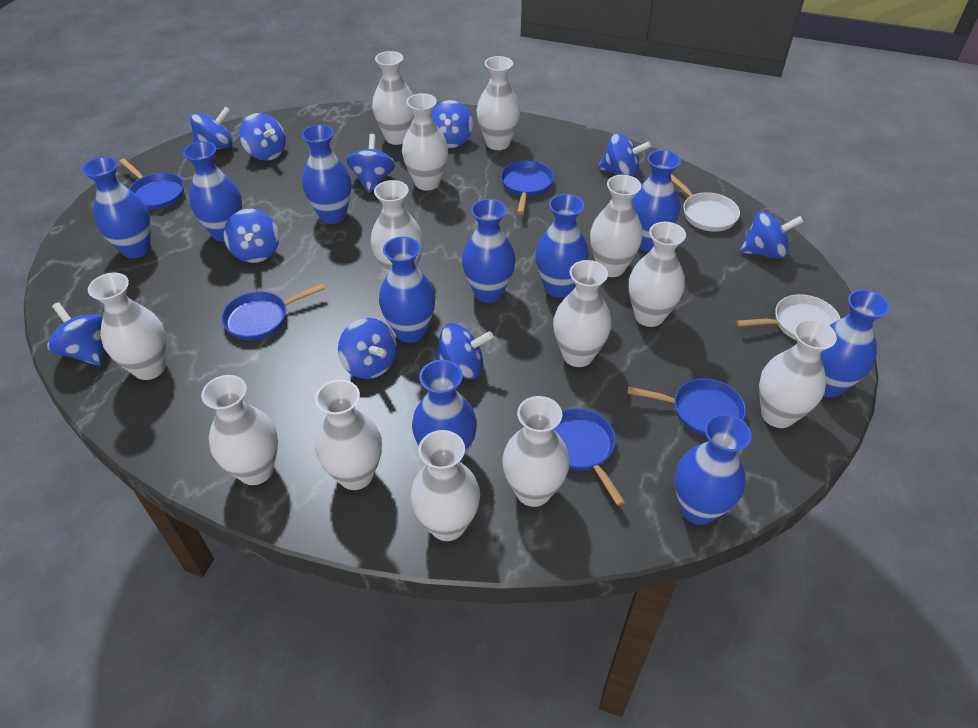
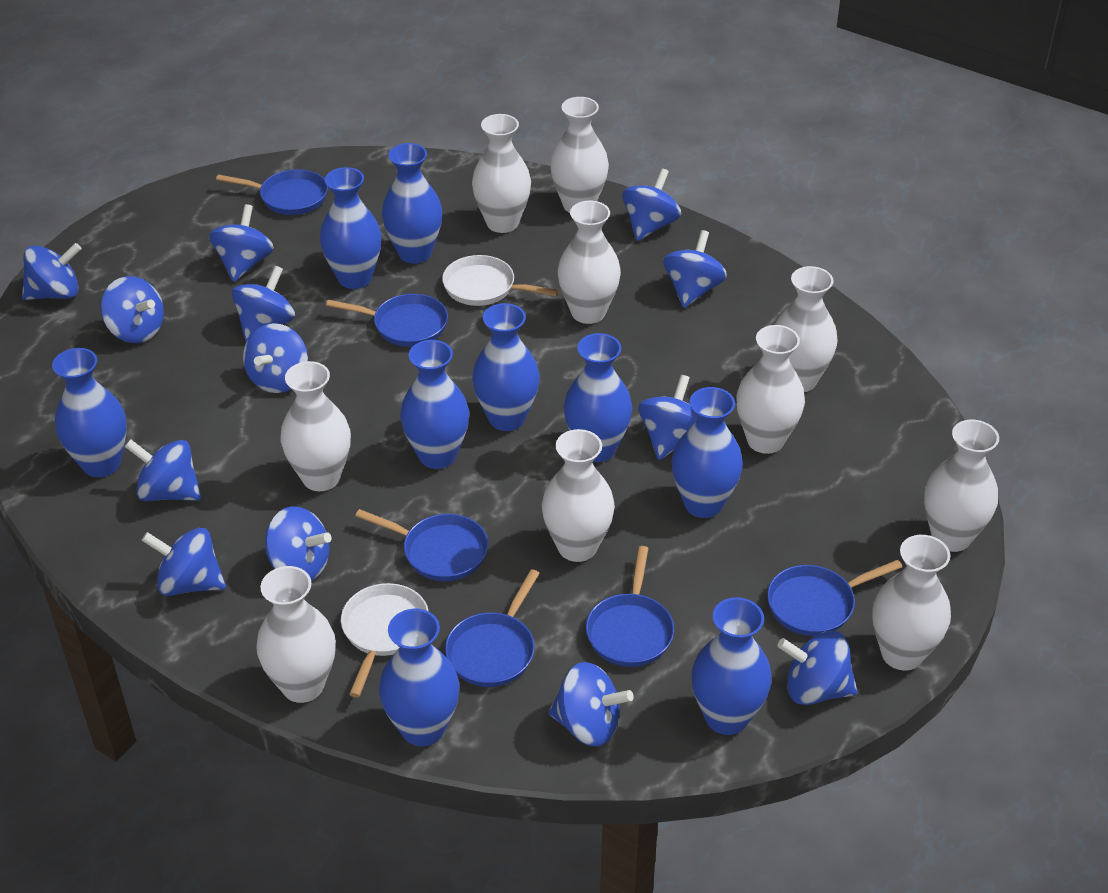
blue pan: [119,159,184,210] [221,284,325,340] [501,160,554,214] [553,408,625,506] [627,378,746,436] = 5 -> [216,169,328,215] [326,294,448,347] [355,509,488,581] [445,569,540,687] [586,546,674,667] [767,560,902,636] = 6
blue spinning top: [47,302,103,366] [190,107,233,149] [224,209,279,263] [239,113,286,161] [338,318,397,379] [346,134,395,193] [431,100,473,148] [433,323,494,379] [598,133,651,177] [740,211,804,259] = 10 -> [22,243,82,300] [101,276,164,343] [125,439,202,501] [141,528,226,596] [209,204,274,282] [232,266,295,342] [243,323,308,393] [265,506,332,581] [548,662,634,747] [622,168,681,241] [638,375,698,460] [663,230,727,308] [777,631,858,705] = 13
blue vase: [82,157,151,258] [183,141,242,242] [301,125,351,224] [379,237,435,343] [412,360,477,462] [462,199,516,303] [535,194,589,298] [632,150,681,251] [674,414,752,525] [820,289,890,397] = 10 -> [52,348,127,477] [320,167,381,289] [379,609,460,746] [382,143,442,264] [400,340,469,469] [472,303,540,431] [564,333,632,462] [671,387,743,518] [692,597,772,735] = 9
white vase: [88,273,166,380] [201,375,278,485] [315,380,382,490] [371,180,423,276] [372,51,414,145] [402,93,448,190] [410,430,480,541] [476,56,520,150] [502,396,570,507] [553,260,611,367] [590,175,643,277] [629,222,686,327] [759,319,837,428] = 13 -> [256,566,336,703] [281,361,351,491] [472,114,531,233] [542,429,615,562] [550,97,609,213] [558,201,621,324] [736,325,805,454] [775,266,838,392] [872,535,951,670] [924,420,999,552] = 10

